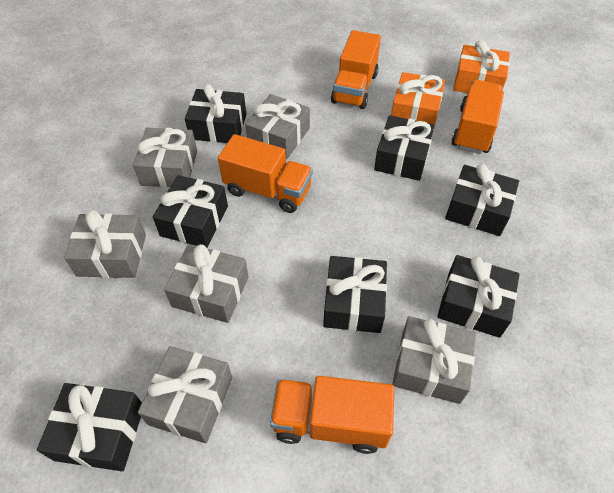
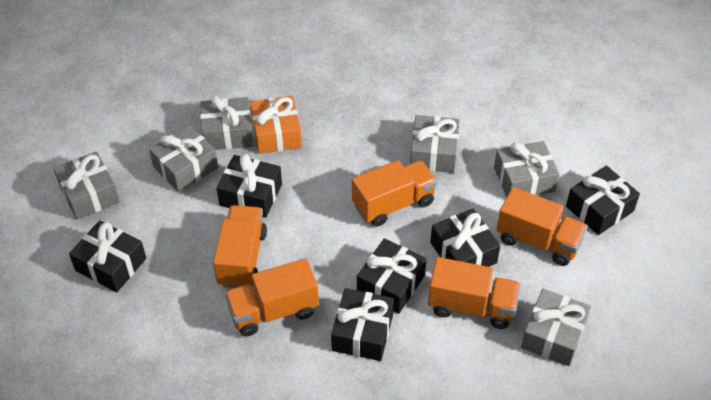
black gift: [37,383,142,471] [153,175,228,248] [185,84,246,143] [323,256,387,333] [374,115,435,181] [437,255,520,338] [445,164,519,236] = 7 -> [69,220,146,292] [216,154,282,218] [331,288,394,361] [357,238,426,314] [430,208,500,267] [566,166,640,235] = 6
orange gift: [391,72,445,127] [453,40,510,93] = 2 -> [250,95,302,154] = 1
orange truck: [218,134,313,213] [270,376,395,454] [331,30,381,109] [452,79,504,154] = 4 -> [213,205,267,288] [225,258,319,336] [352,160,437,227] [428,257,521,329] [497,187,588,266] = 5

